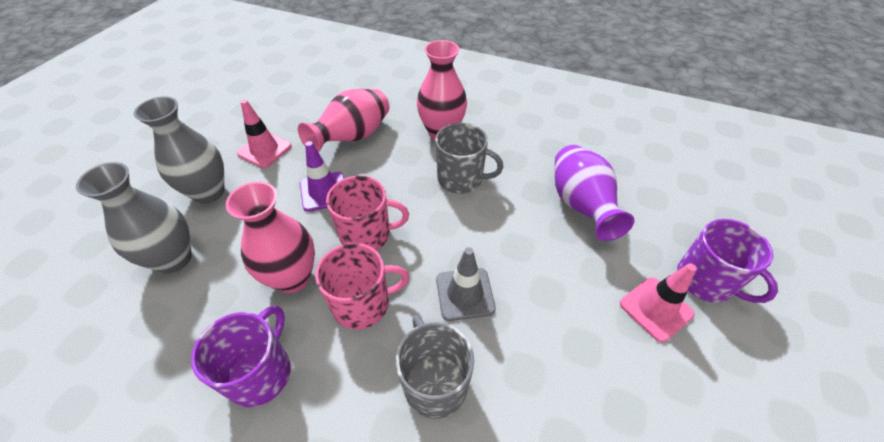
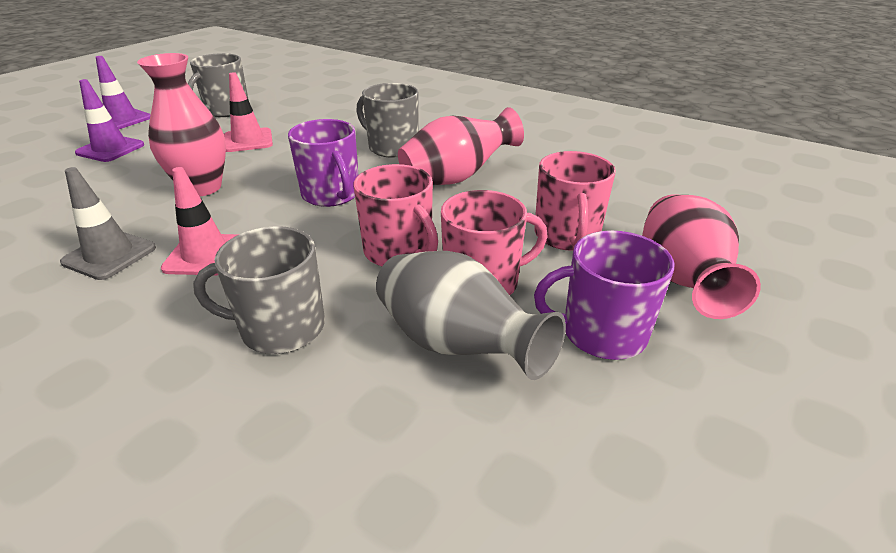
grey mug: [396,315,474,419] [435,123,503,194] = 2 -> [188,53,249,117] [193,226,325,354] [357,83,419,158] = 3
grey vase: [76,162,192,273] [134,96,225,204] = 2 -> [376,251,566,380] = 1
pink mug: [315,243,410,330] [326,176,409,250] = 2 -> [354,164,438,266] [441,190,548,295] [535,151,616,251] = 3
purple traffic cone: [300,141,344,212] = 1 -> [75,79,144,162] [96,56,151,129] = 2
purple vase: [555,145,634,241] = 1 -> none = 0

